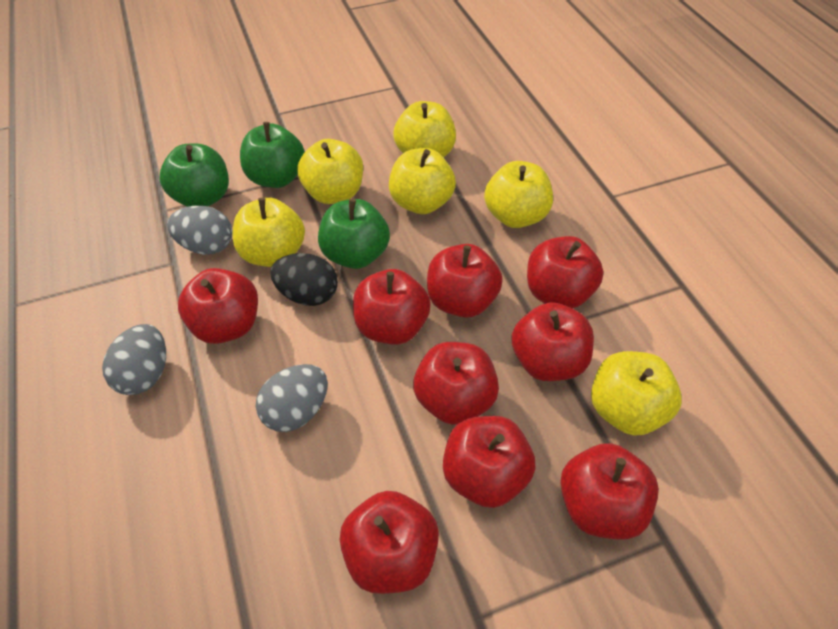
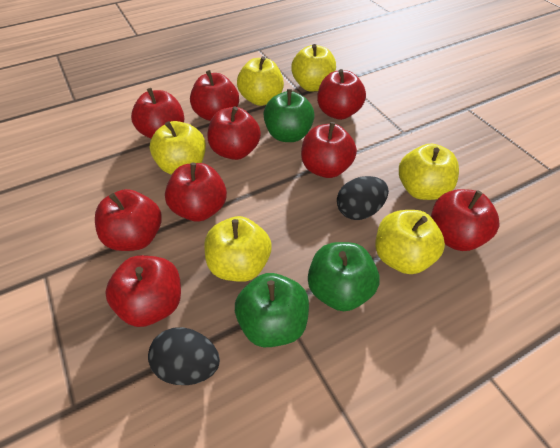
black egg: [270,253,338,306] = 1 -> [148,327,220,385] [337,176,389,220] = 2
grey egg: [102,324,166,395] [167,205,232,255] [256,364,328,432] = 3 -> none = 0

